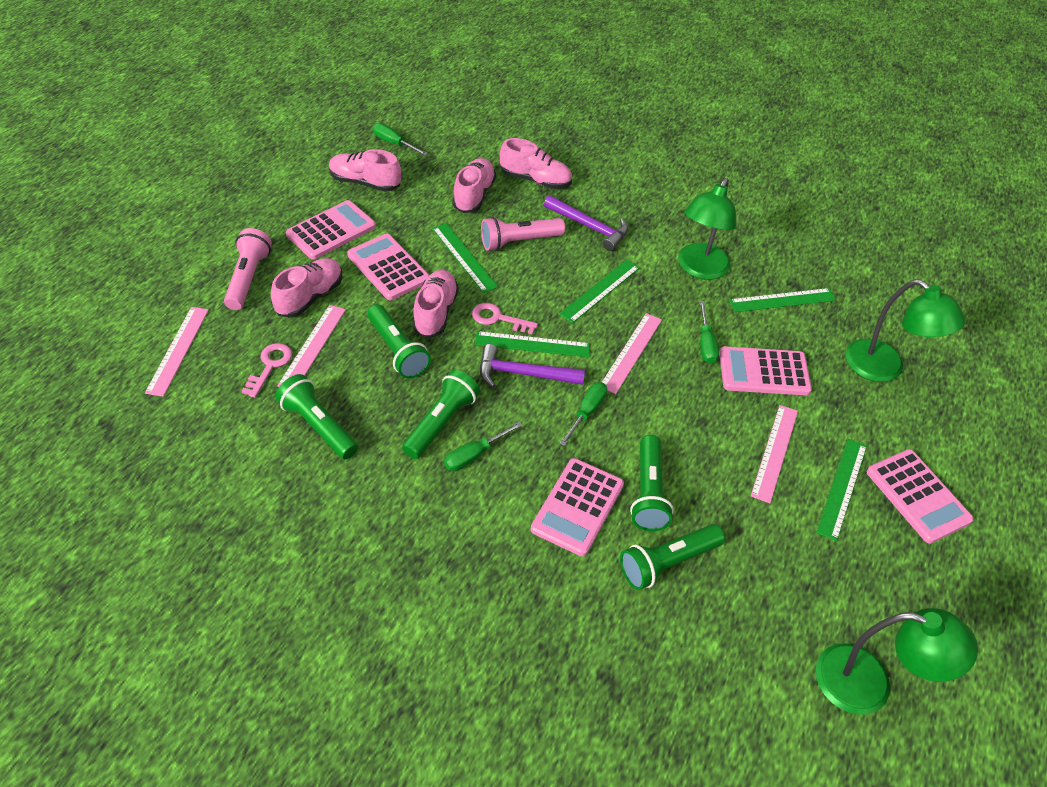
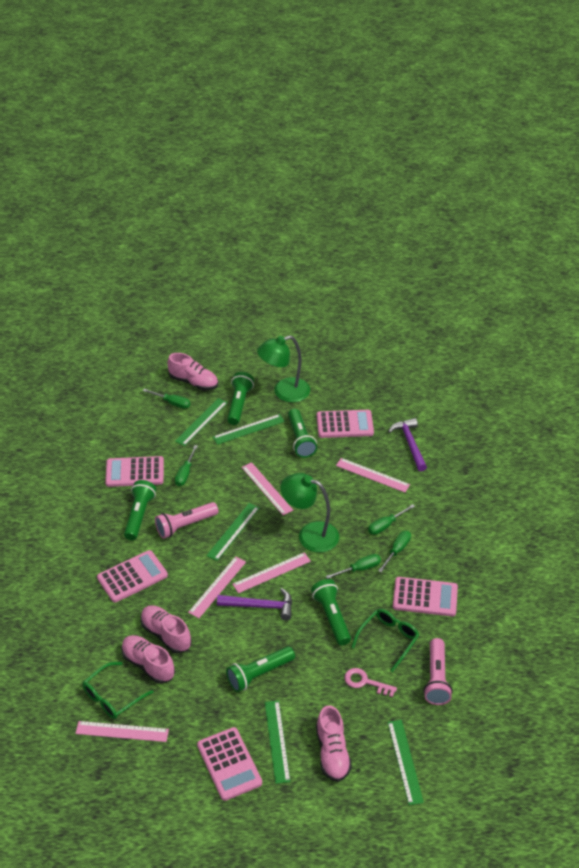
green glasses: none = 0 -> [82,662,153,719] [351,609,419,672] = 2
green lamp: [678,178,736,280] [816,608,978,715] [846,279,965,382] = 3 -> [257,335,310,402] [280,473,339,553] = 2
green screwdriver: [372,123,428,156] [444,422,522,471] [559,382,607,446] [699,301,719,364] = 4 -> [143,389,190,409] [175,445,198,486] [326,554,381,579] [368,504,415,535] [378,531,411,572] = 5
pink key: [241,343,292,398] [472,303,538,334] = 2 -> [344,668,397,697] = 1
pink ruler: [145,307,209,397] [277,305,346,387] [602,313,662,394] [751,405,798,503] = 4 -> [75,721,169,742] [188,556,246,618] [232,552,311,593] [242,462,293,515] [336,458,410,493] = 5
pink shoe: [271,258,342,318] [329,149,401,192] [413,270,459,338] [452,158,496,213] [500,138,572,189] = 5 -> [121,635,175,684] [140,605,192,653] [167,353,218,390] [316,705,352,782] = 4

